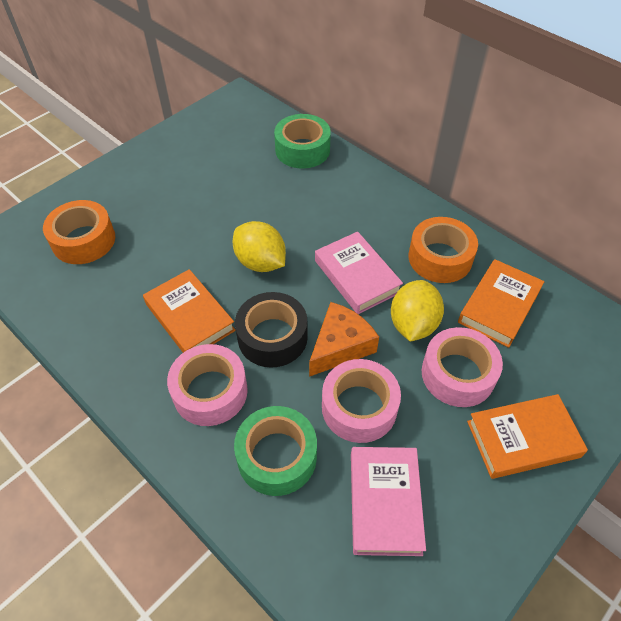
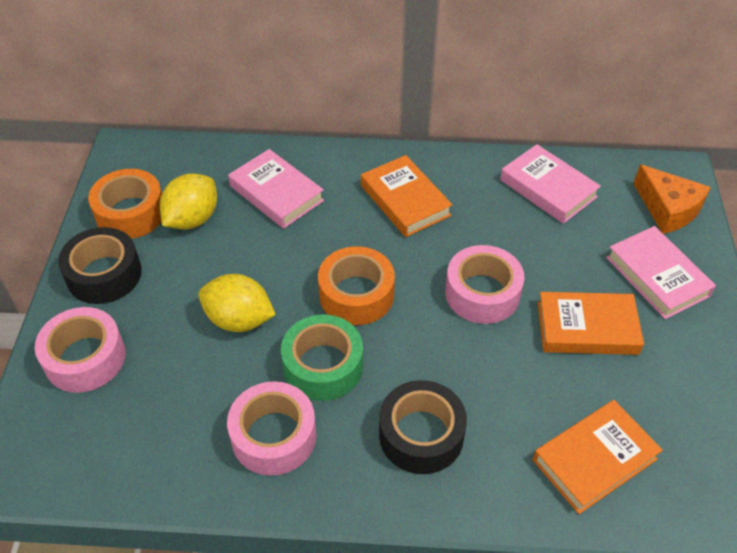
black tape: [235,292,308,368] = 1 -> [58,227,142,304] [379,380,467,474] = 2
green tape: [234,406,317,496] [274,114,331,168] = 2 -> [281,315,363,401] = 1
pink book: [315,232,403,314] [351,447,426,556] = 2 -> [228,149,324,229] [500,144,601,224] [606,226,716,319] = 3

